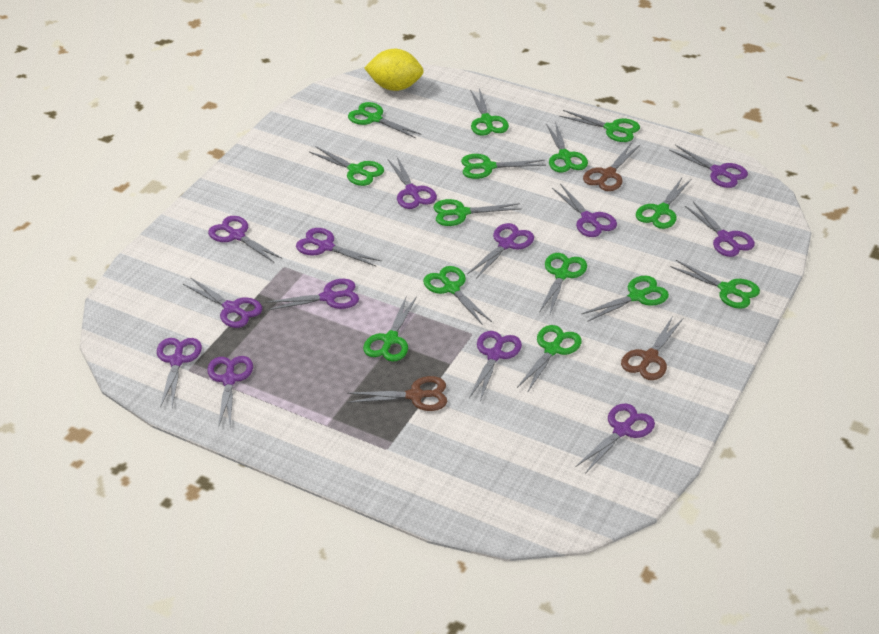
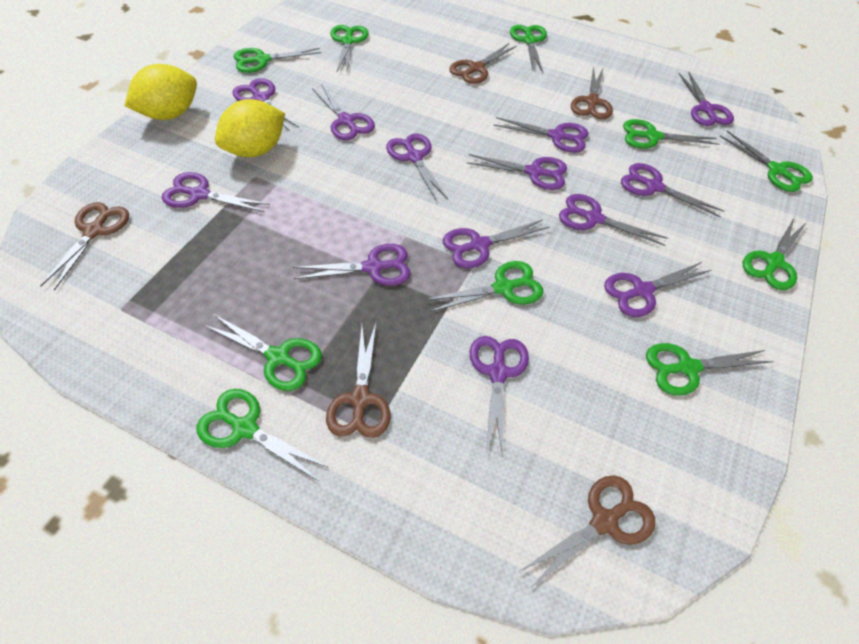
brown scissors: [347,376,447,411] [583,142,640,191] [621,316,683,380] = 3 -> [40,202,129,291] [326,323,391,438] [449,43,517,84] [520,475,655,588] [571,66,613,119] = 5
green scissors: [309,146,384,186] [348,102,421,138] [363,295,417,361] [423,266,492,325] [433,199,521,226] [461,154,546,179] [470,88,509,136] [517,325,582,393] [539,253,587,314] [546,122,588,173] [559,110,640,142] [582,276,669,322] [636,178,692,229] [670,260,760,309] = 14 -> [196,389,329,480] [204,314,322,391] [233,48,321,73] [330,25,368,71] [426,261,543,312] [510,25,547,72] [623,119,719,149] [646,343,773,395] [720,131,813,192] [743,218,807,290] = 10
yellow lemon: [364,49,424,91] = 1 -> [124,64,197,120] [215,99,285,157] = 2

